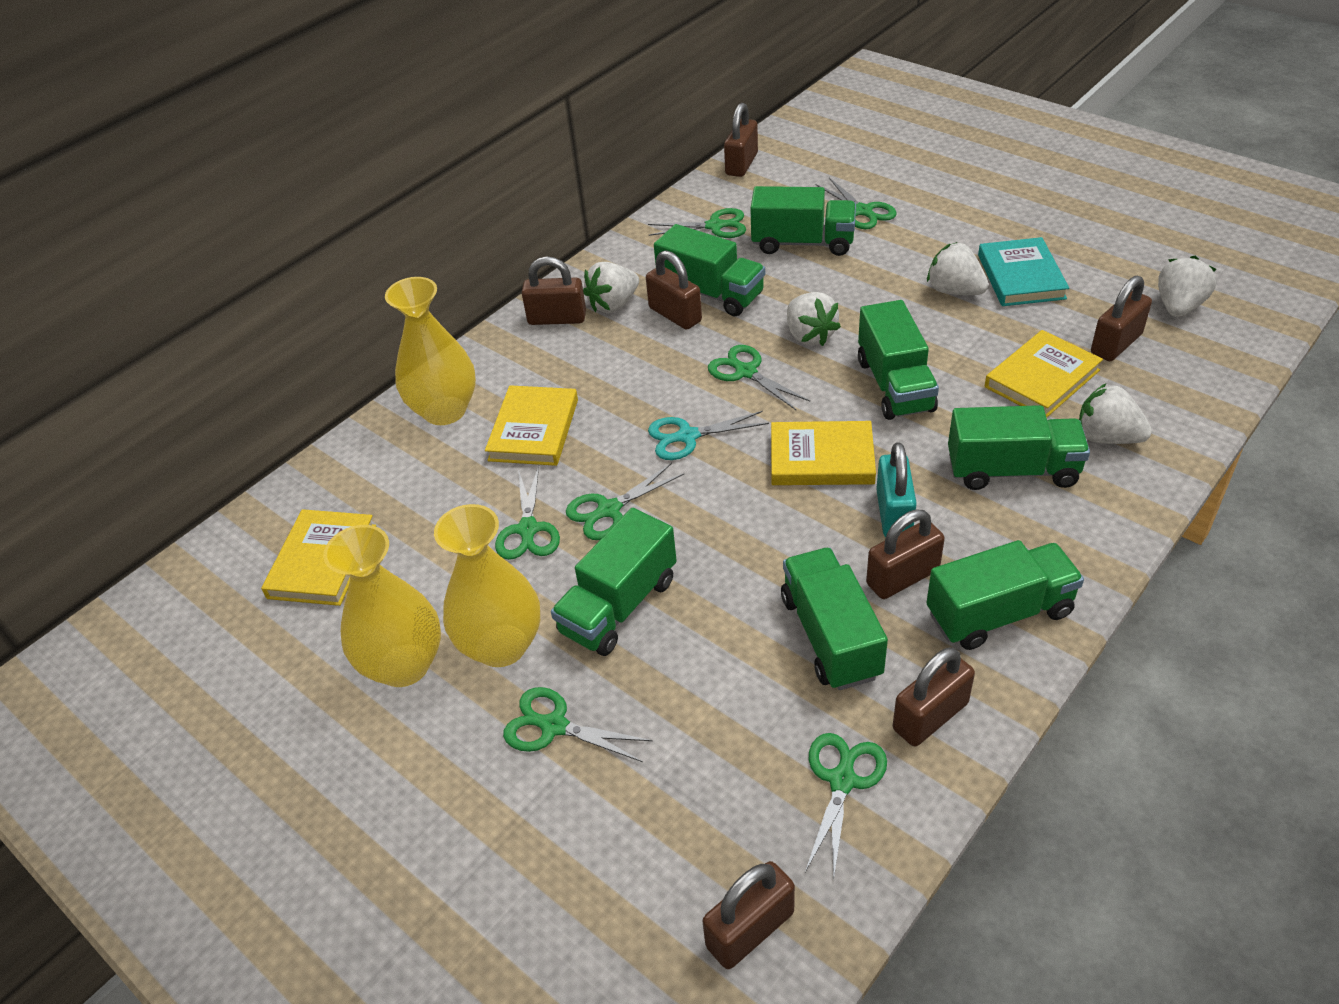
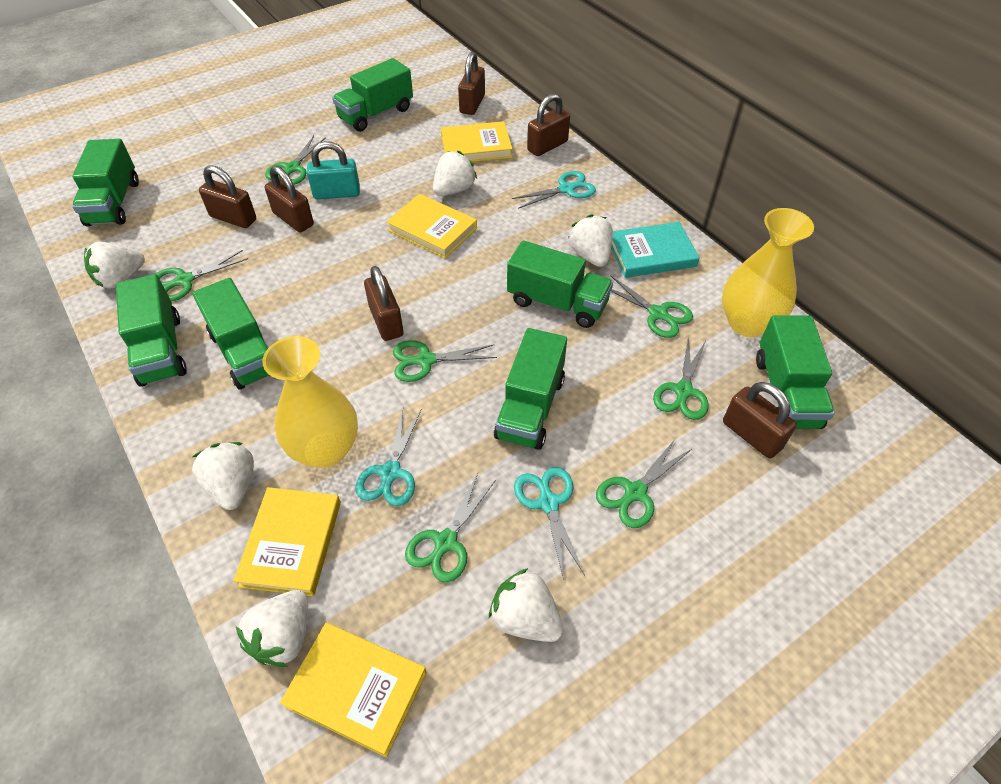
brown padlock: [522,256,586,325] [646,250,702,330] [703,861,795,969] [724,103,758,177] [866,509,945,599] [893,647,975,746] [1091,276,1152,361] = 7 -> [199,165,256,228] [265,166,314,232] [364,266,404,341] [458,52,485,115] [527,93,570,156] [723,382,797,458] = 6
turquoise scissors: [648,411,769,460] = 1 -> [355,409,421,506] [512,171,596,209] [514,467,585,580] = 3
white strawberry: [583,262,639,313] [787,292,841,346] [927,242,989,295] [1079,384,1152,444] [1158,256,1217,317] = 5 -> [84,242,145,288] [192,442,254,510] [236,590,308,667] [433,151,477,196] [489,568,564,642] [568,215,613,267] = 6
yellow vase: [323,525,441,687] [385,277,476,425] [434,504,540,667] = 3 -> [262,336,358,468] [722,208,814,337] = 2

